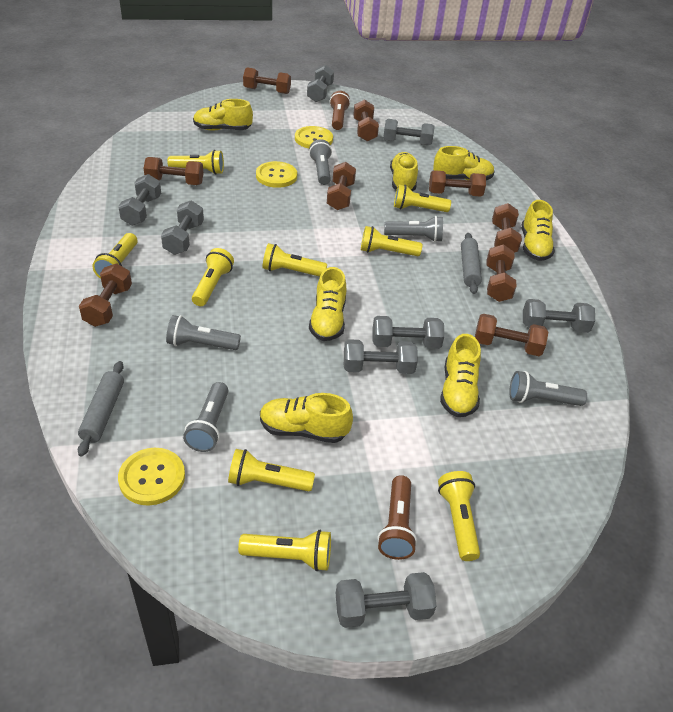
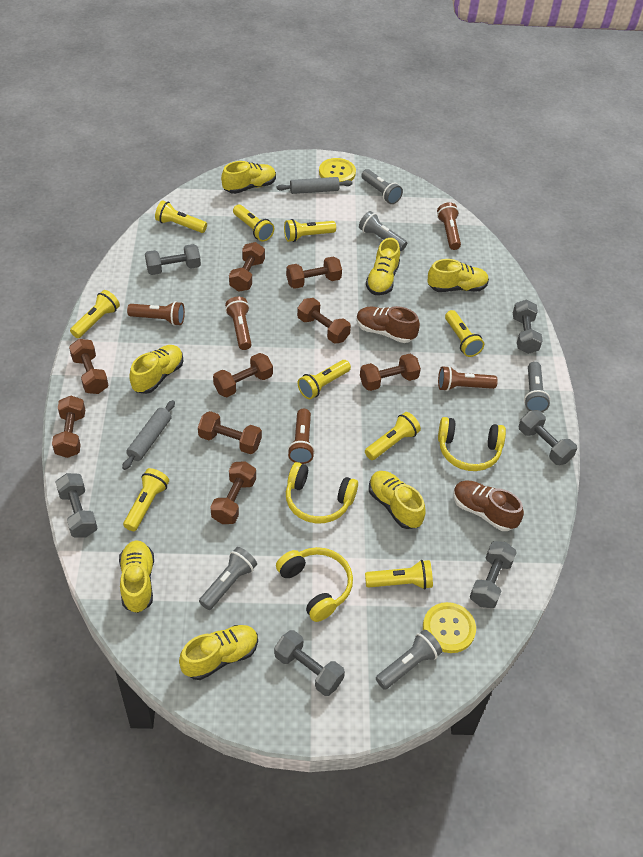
brown flashlight: [330,91,350,130] [378,475,417,560] = 2 -> [127,301,185,326] [225,297,252,350] [288,409,315,464] [437,202,461,250] [438,366,498,391] = 5
brown shoe: none = 0 -> [356,306,420,343] [453,481,524,531] = 2
grey dumbbell: [118,174,161,226] [161,201,204,255] [307,65,334,102] [336,572,437,628] [344,339,418,374] [372,316,444,349] [383,119,435,145] [523,299,595,333] = 8 -> [55,473,97,537] [145,244,201,275] [274,630,345,696] [470,541,517,608] [513,299,543,354] [519,410,577,465] = 6
yellow button: [118,448,185,506] [256,161,297,188] [295,126,333,148] = 3 -> [319,158,356,182] [423,602,476,653] = 2
yellow headphones: none = 0 -> [276,547,353,622] [286,462,358,524] [438,417,506,471] = 3

